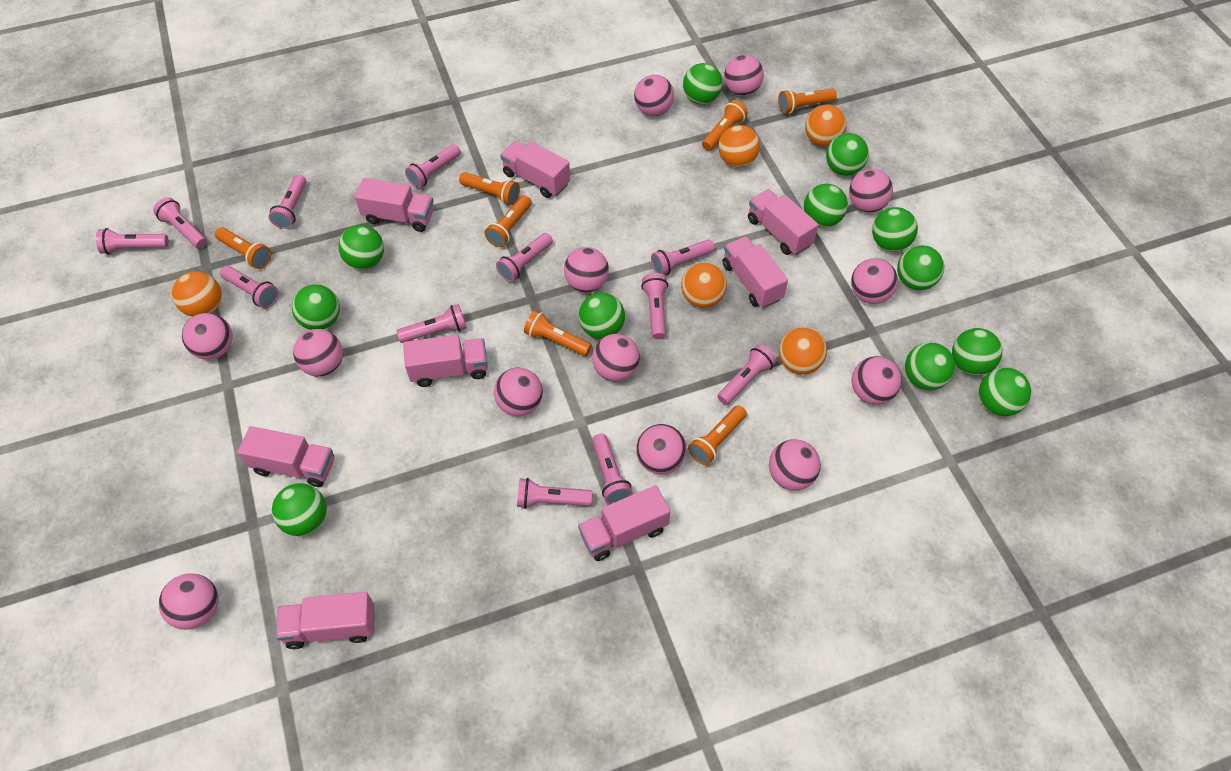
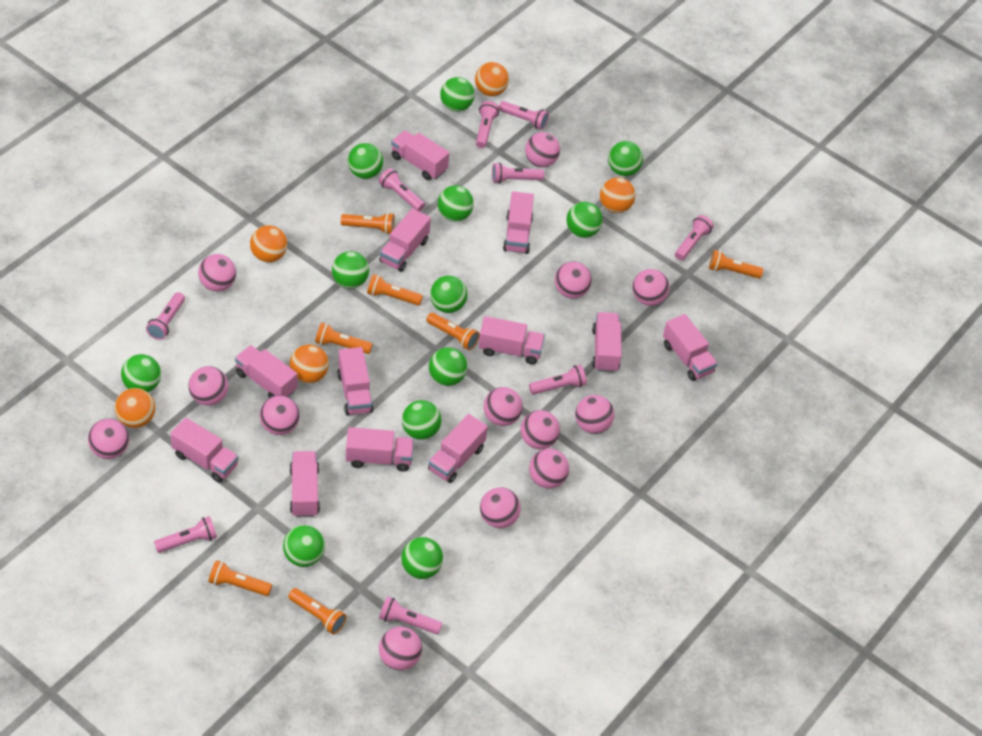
pink flashlight: [96,228,169,255] [153,197,207,249] [220,266,279,308] [269,174,306,229] [397,304,467,343] [405,144,461,188] [496,233,553,282] [517,478,593,509] [592,434,633,504] [641,273,668,339] [651,239,715,275] [717,344,776,405] = 12 -> [146,292,185,340] [154,516,217,553] [379,168,425,211] [379,596,442,635] [476,101,499,148] [492,163,544,184] [499,101,549,130] [529,365,587,395] [675,215,714,260] = 9
pink truck: [237,426,334,487] [276,592,375,649] [355,178,434,232] [403,335,488,387] [500,141,570,198] [578,485,671,561] [722,236,788,308] [748,189,819,255] = 8 -> [170,418,239,483] [235,345,297,398] [290,451,320,517] [337,347,374,416] [346,427,414,472] [379,208,431,272] [391,130,449,180] [428,414,488,483] [478,316,545,365] [503,191,534,254] [592,312,621,373] [663,314,718,381] = 12

